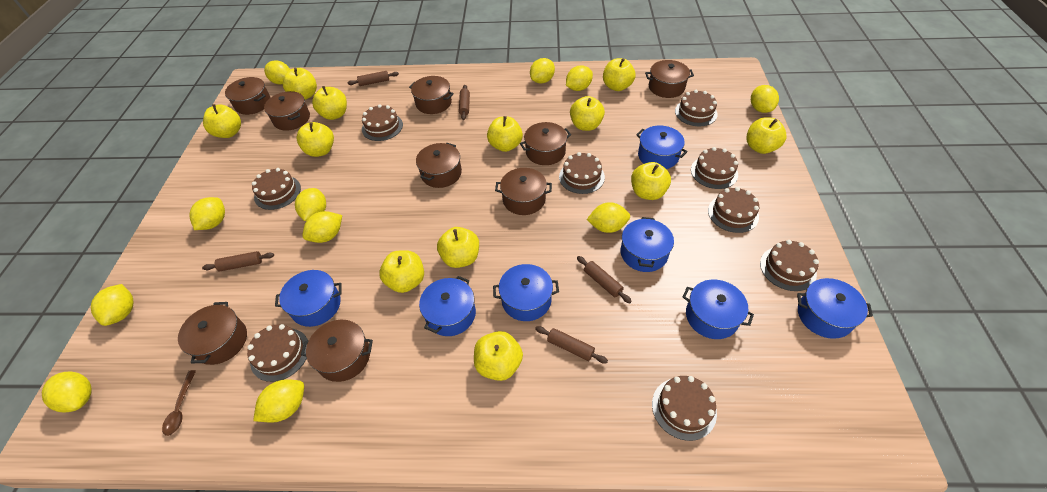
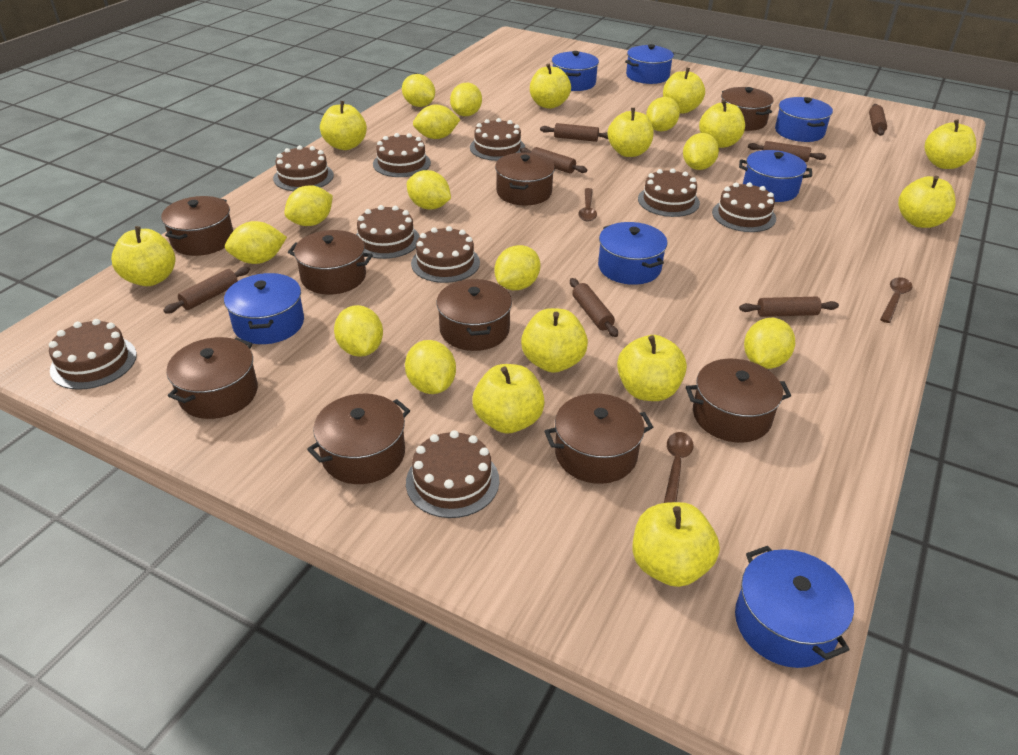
brown rolling pin: [202,251,274,272] [347,71,399,86] [459,85,470,120] [535,326,608,363] [577,256,632,303] = 5 -> [163,266,250,313] [520,147,587,173] [540,123,608,142] [570,278,618,337] [739,297,839,317] [748,141,826,162] [869,104,887,136] = 7
brown spoon: [162,370,196,436] = 1 -> [578,188,597,222] [664,432,693,503] [880,277,912,323] = 3
yellow lemon: [42,372,92,413] [91,284,133,326] [189,197,225,230] [253,379,304,423] [264,60,290,85] [295,188,326,221] [302,211,342,243] [530,58,555,83] [566,65,593,91] [587,202,630,233] [751,85,779,113] = 11 -> [225,221,287,264] [284,185,333,226] [334,305,383,357] [402,74,435,107] [405,340,456,394] [407,170,451,209] [413,105,460,139] [450,83,482,116] [494,245,540,290] [646,97,680,131] [683,133,719,170] [744,318,795,369] = 12

